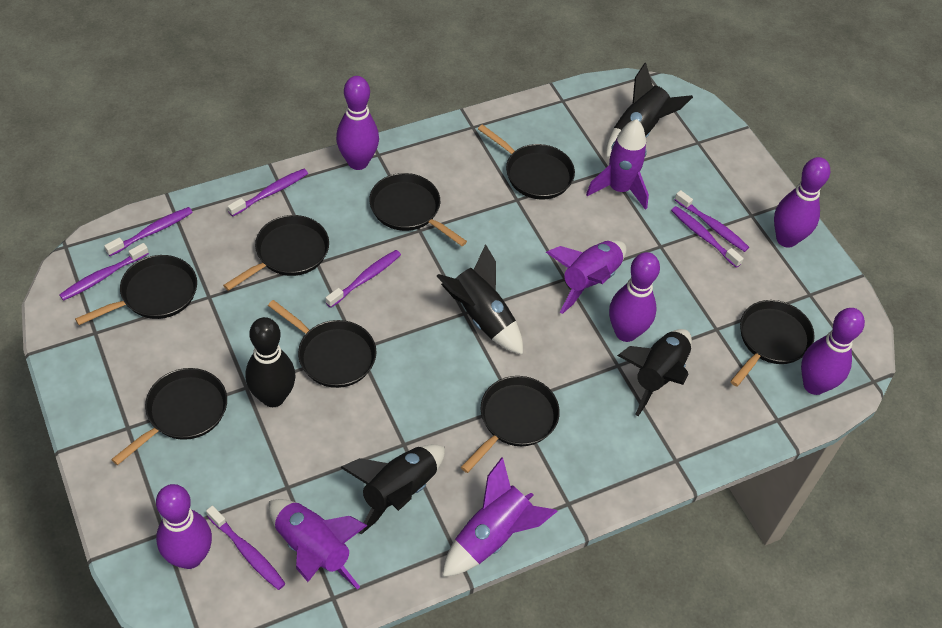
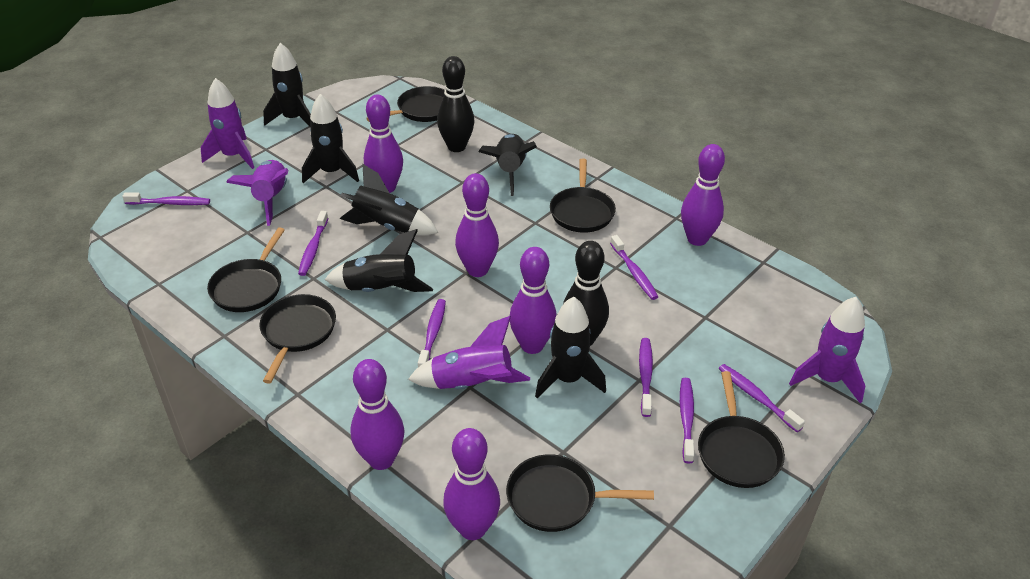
black bowling pin: [246,317,296,407] = 1 -> [437,56,475,152] [563,241,609,346] = 2
black pan: [75,255,197,325] [111,368,227,465] [223,215,329,291] [268,300,376,388] [369,173,467,246] [461,376,560,473] [478,124,575,199] [730,300,815,387] = 8 -> [207,227,285,312] [259,294,336,384] [366,86,445,122] [506,454,654,532] [550,158,616,233] [698,371,785,488] = 6
black rocket: [340,444,445,534] [437,244,523,355] [606,63,693,157] [617,329,692,416] = 4 -> [263,43,311,127] [302,94,359,183] [325,229,433,292] [340,164,438,235] [478,134,537,196] [535,297,606,398] = 6
purple bowling pin: [156,484,212,569] [336,76,379,170] [609,252,660,342] [774,157,830,248] [801,308,865,395] = 5 -> [350,359,404,470] [364,95,403,193] [443,428,500,540] [455,173,499,277] [510,247,557,354] [681,144,725,246] = 6

